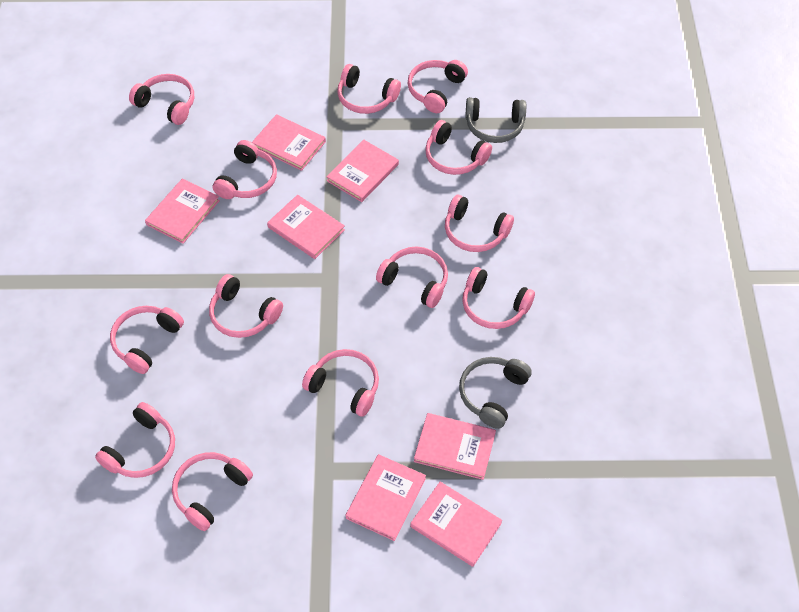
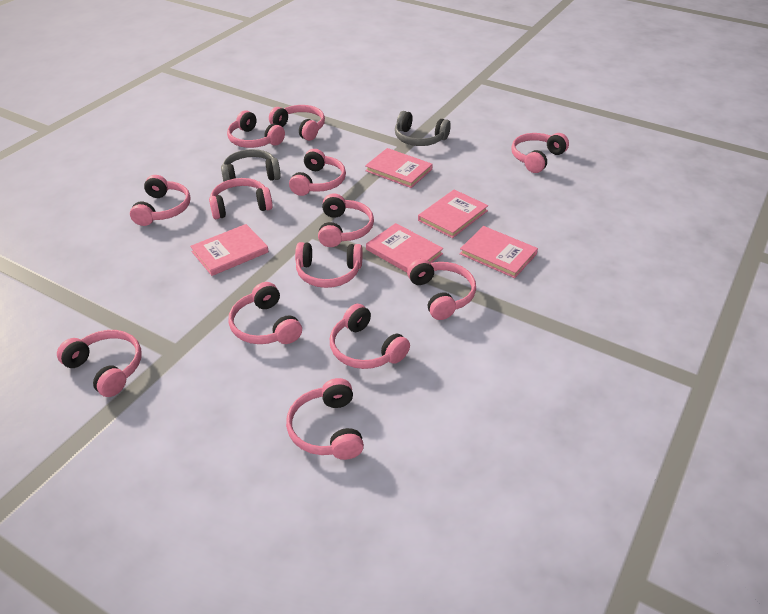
pink book: [145,178,220,244] [252,114,326,171] [267,195,345,259] [326,140,399,202] [345,454,426,541] [410,482,502,567] [414,413,496,480] = 7 -> [190,224,269,276] [365,148,433,188] [366,223,443,273] [418,189,488,238] [460,226,538,278] = 5

